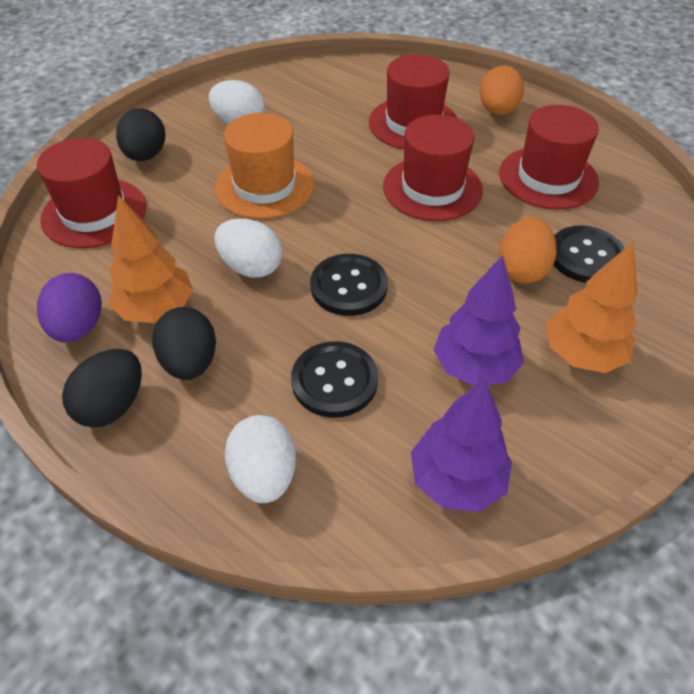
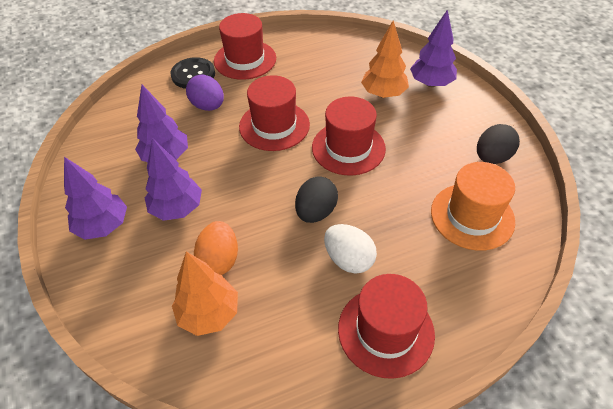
black button: [291,341,378,418] [310,254,388,316] [553,225,625,283] = 3 -> [171,57,215,89] = 1
black egg: [62,349,142,428] [116,108,165,161] [152,307,216,380] = 3 -> [295,176,338,223] [477,124,520,164] = 2
orange egg: [480,66,524,115] [499,217,557,284] = 2 -> [194,221,238,275] = 1
purple tree: [411,379,512,512] [434,255,524,386] = 2 -> [64,157,127,240] [135,85,188,162] [145,138,202,221] [410,9,457,87] = 4
white egg: [209,80,265,124] [214,218,283,278] [225,415,296,503] = 3 -> [324,224,377,274] = 1

